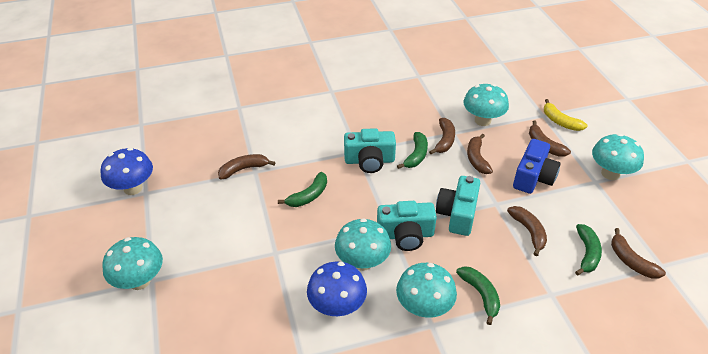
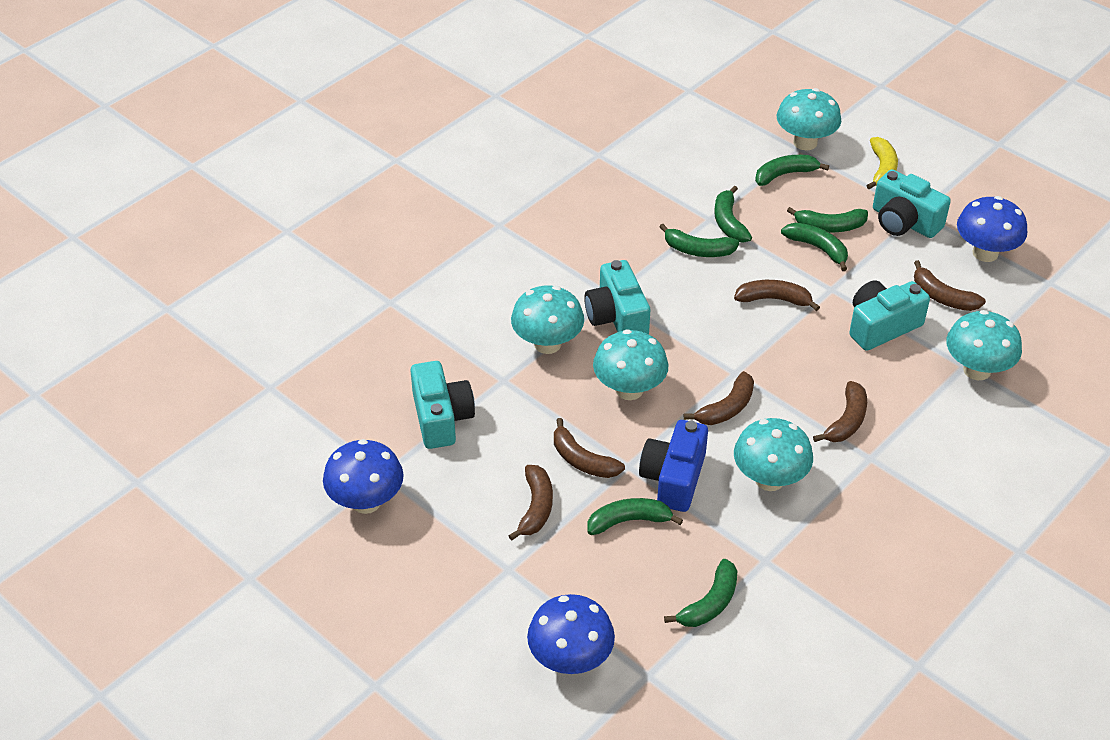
blue mushroom: [100,148,153,195] [307,261,367,316] = 2 -> [323,439,404,514] [527,594,615,674] [957,196,1027,262] = 3
green banana: [278,172,327,207] [397,132,428,169] [456,266,500,325] [575,224,602,276] = 4 -> [587,498,683,535] [659,224,739,257] [664,559,737,627] [714,185,752,243] [755,155,829,186] [781,223,848,271] [787,207,868,232] = 7
turquoise camera: [344,128,396,173] [377,201,437,251] [436,176,480,236] = 3 -> [410,361,475,449] [584,260,650,334] [849,280,930,351] [873,169,951,238] = 4

